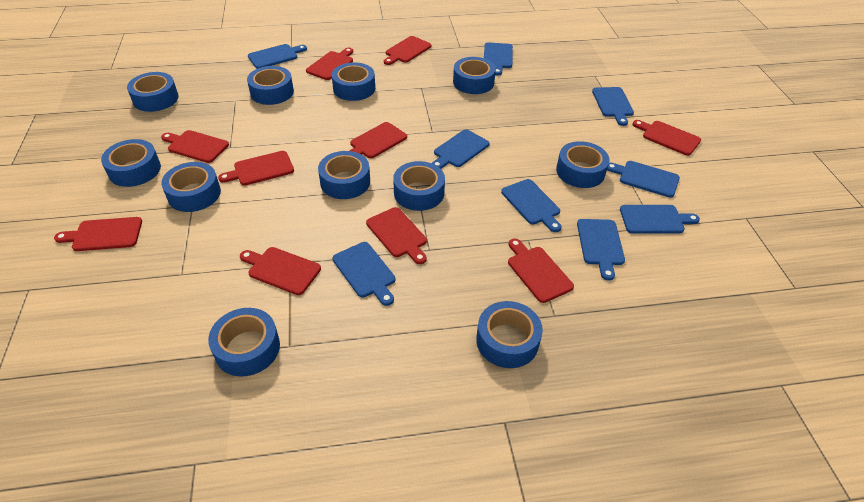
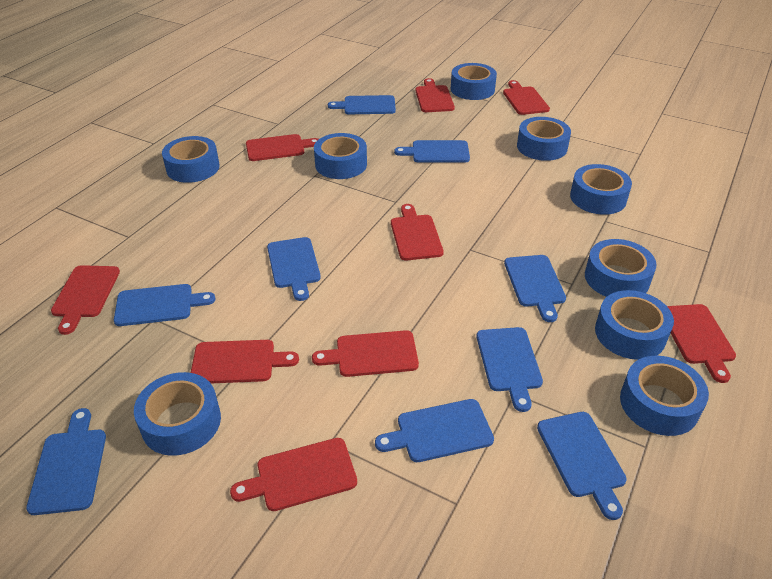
blue tape: [101,139,161,187] [127,72,179,112] [161,162,221,212] [208,308,280,377] [247,66,294,105] [318,151,370,199] [331,62,375,101] [393,161,445,211] [453,57,496,94] [476,301,543,368] [556,141,609,188] = 11 -> [134,372,221,456] [162,136,220,183] [314,133,367,179] [451,63,497,100] [517,117,571,161] [570,164,632,215] [585,239,657,297] [595,290,674,360] [620,356,709,436] = 9
red cutting board: [54,217,142,251] [161,130,229,163] [218,151,294,186] [240,247,321,295] [306,48,353,80] [349,122,407,158] [366,207,427,264] [384,36,432,65] [508,238,574,303] [632,120,701,156] = 10 -> [51,265,120,335] [191,340,299,383] [230,438,357,511] [246,134,319,161] [312,330,419,377] [391,204,444,260] [415,78,455,112] [503,80,550,115] [667,304,736,383] = 9

